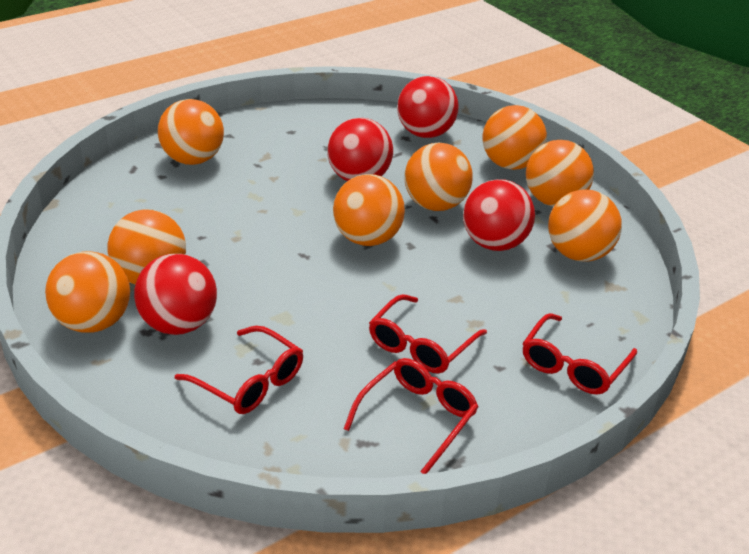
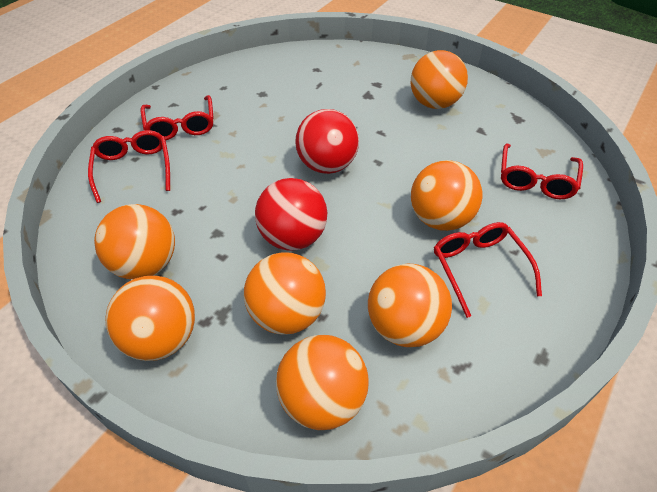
orange ball: [45,251,130,333] [108,210,186,285] [158,99,224,165] [333,174,405,246] [404,143,473,211] [482,105,547,170] [526,140,594,207] [548,190,622,262] = 8 -> [94,204,175,279] [105,276,195,361] [244,252,326,335] [276,335,368,430] [368,263,452,347] [411,50,468,109] [411,160,483,231] = 7
red ball: [134,254,217,335] [327,118,393,181] [397,76,459,138] [463,179,535,251] = 4 -> [255,178,327,251] [295,109,359,174] = 2

